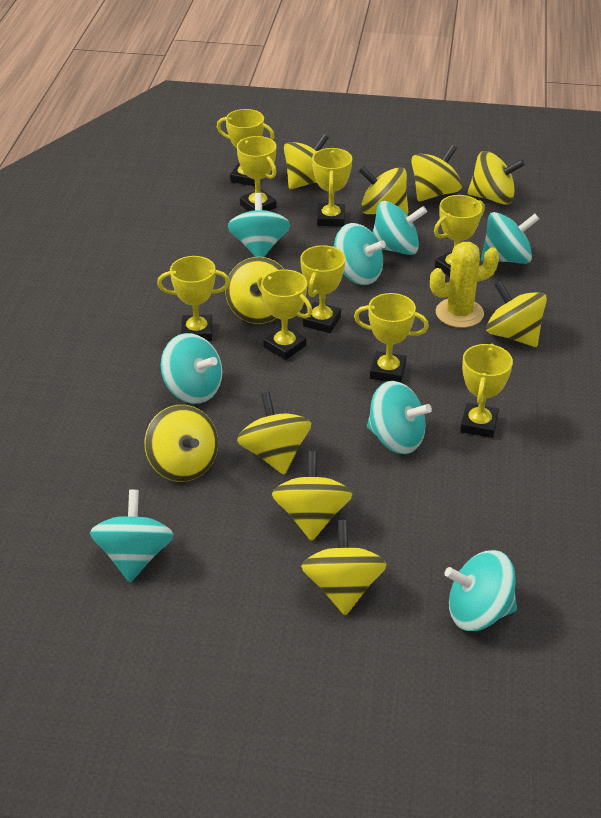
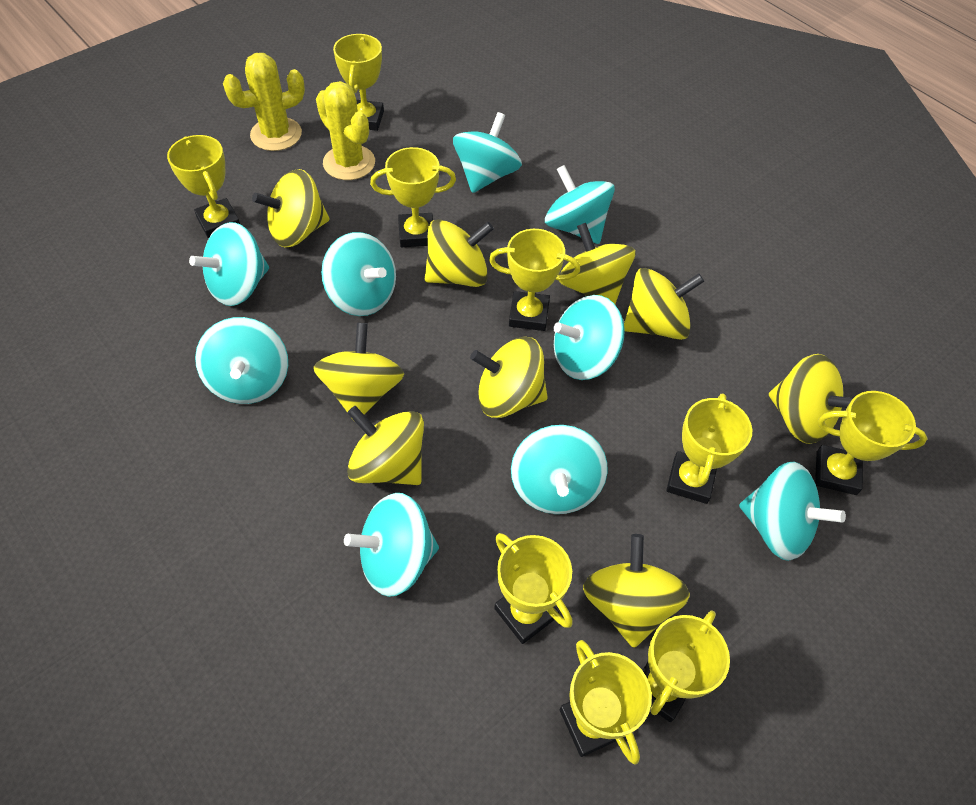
turquoise spinning top: [90,490,174,582] [161,333,222,404] [228,193,290,257] [334,223,386,285] [367,381,432,454] [373,201,427,255] [444,550,517,631] [481,212,539,264] = 8 -> [189,222,269,306] [195,317,288,404] [321,232,396,316] [344,493,439,597] [453,112,522,193] [511,425,608,514] [545,165,615,244] [554,295,625,380] [739,462,846,561] = 9
yellow cactus: [430,242,499,328] = 1 -> [223,53,305,151] [316,81,375,180] = 2
yellow spinning top: [145,405,218,482] [225,257,284,324] [237,392,311,475] [272,451,352,541] [284,134,329,189] [301,520,387,615] [359,166,408,215] [411,145,462,202] [467,151,525,205] [486,280,547,347] = 10 -> [252,169,329,247] [313,323,404,421] [347,406,424,485] [425,219,494,287] [470,337,548,418] [558,223,635,304] [583,534,690,648] [624,268,704,340] [769,354,853,444] = 9

